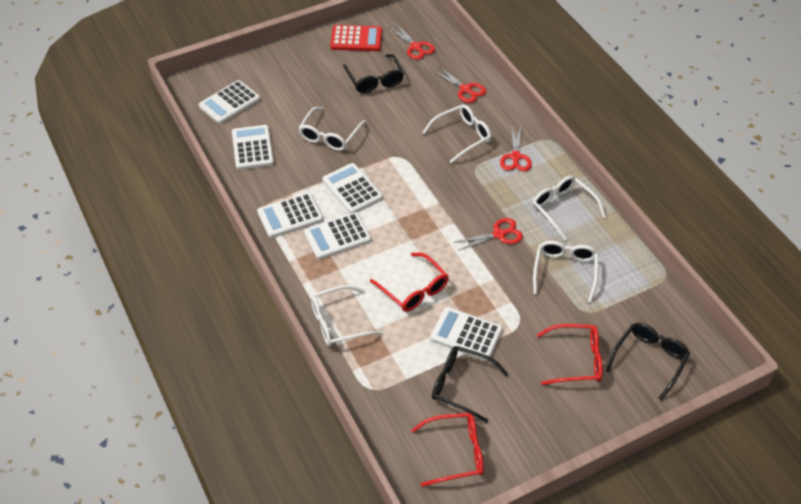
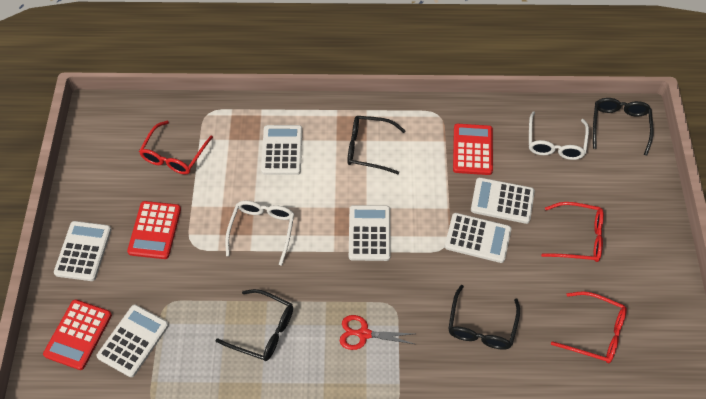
black glasses: [343,54,404,93] [432,346,508,423] [606,323,690,401] = 3 -> [215,289,293,361] [347,116,406,174] [448,285,520,350] [593,98,653,156] = 4
red calculator: [330,25,382,51] = 1 -> [43,299,112,370] [127,201,181,259] [453,124,493,175] = 3
red scissors: [389,24,435,60] [433,66,486,103] [454,218,523,250] [500,127,532,172] = 4 -> [340,315,414,350] = 1
white glasses: [298,107,366,151] [311,285,383,346] [422,104,491,163] [532,176,606,241] [533,241,598,302] = 5 -> [225,201,294,266] [529,111,589,160] = 2

